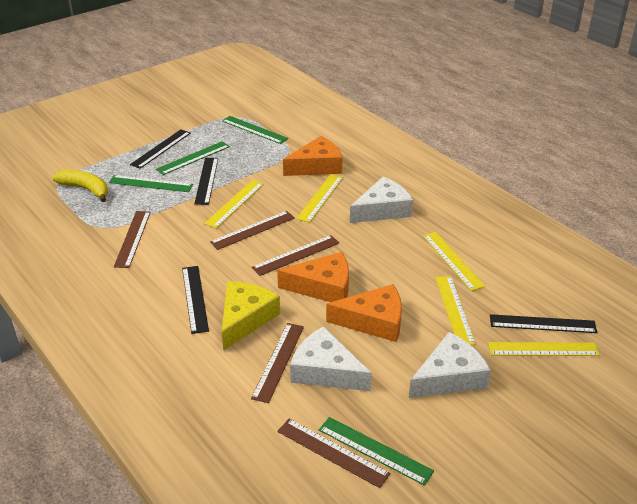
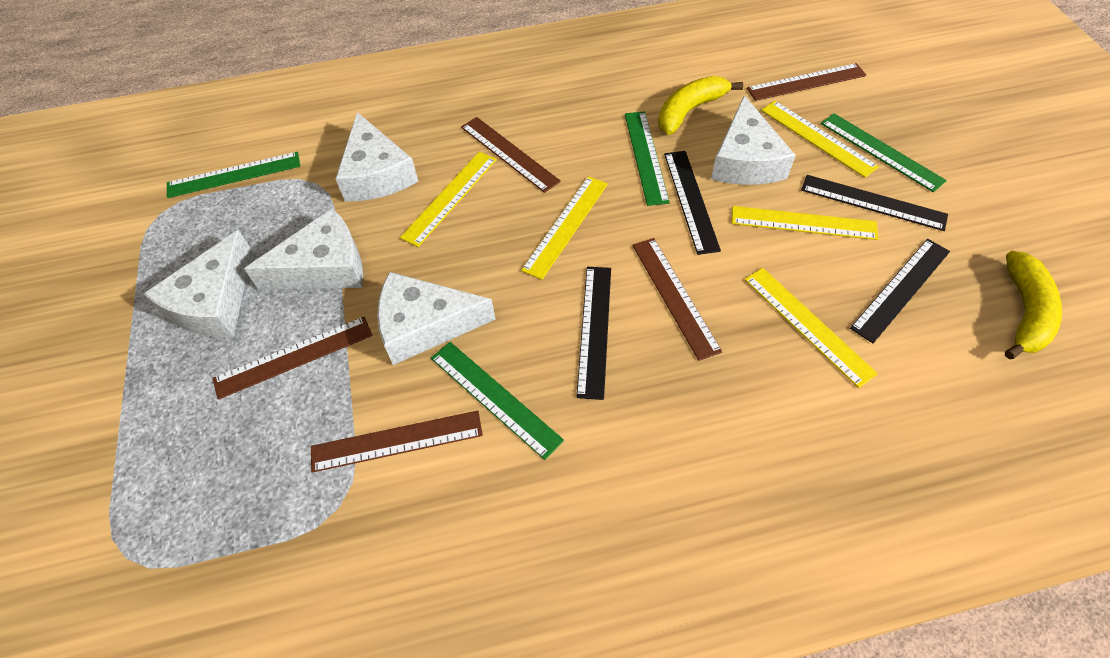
orange cheese: [277,252,349,302] [283,136,343,176] [326,284,402,342] = 3 -> none = 0
white cheese: [290,326,372,391] [350,176,413,223] [409,332,491,398] = 3 -> [144,230,253,337] [244,208,363,290] [335,112,418,202] [377,272,496,365] [711,95,796,185] = 5
yellow banana: [52,169,108,202] = 1 -> [658,76,743,135] [1005,251,1062,359] = 2
yellow cheese: [222,281,280,350] = 1 -> none = 0

